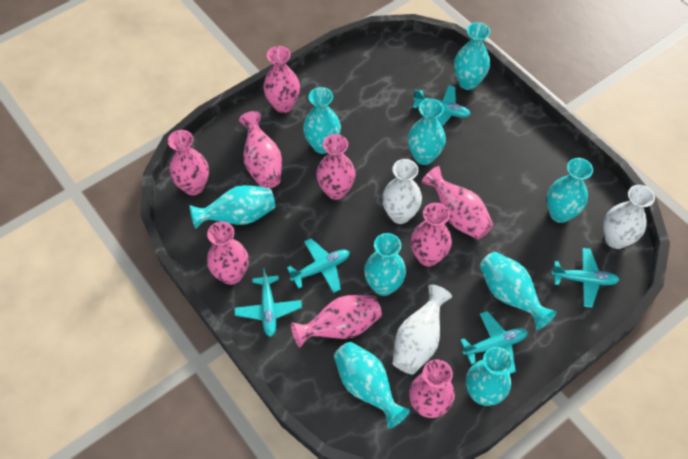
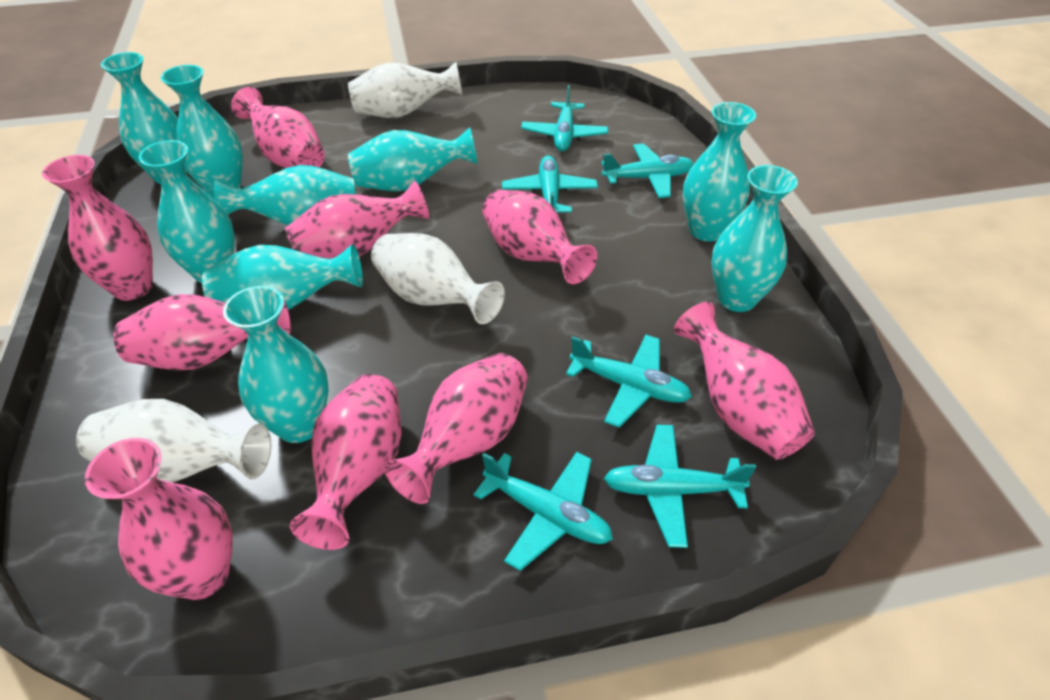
turquoise plane: [234,268,302,337] [287,239,350,293] [412,85,471,126] [461,311,527,374] [551,248,619,308] = 5 -> [474,452,613,571] [502,156,598,213] [521,85,608,152] [566,335,692,428] [601,143,694,198] [604,425,756,548] = 6

